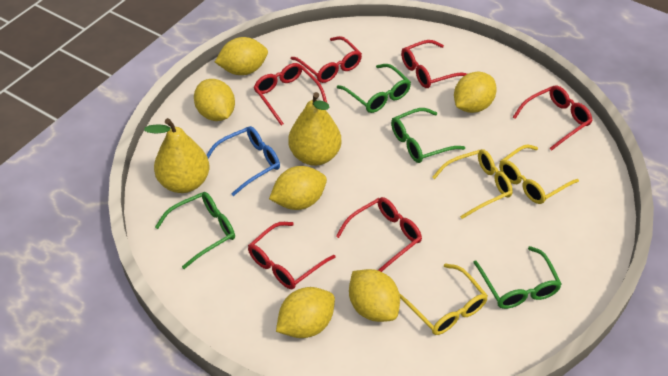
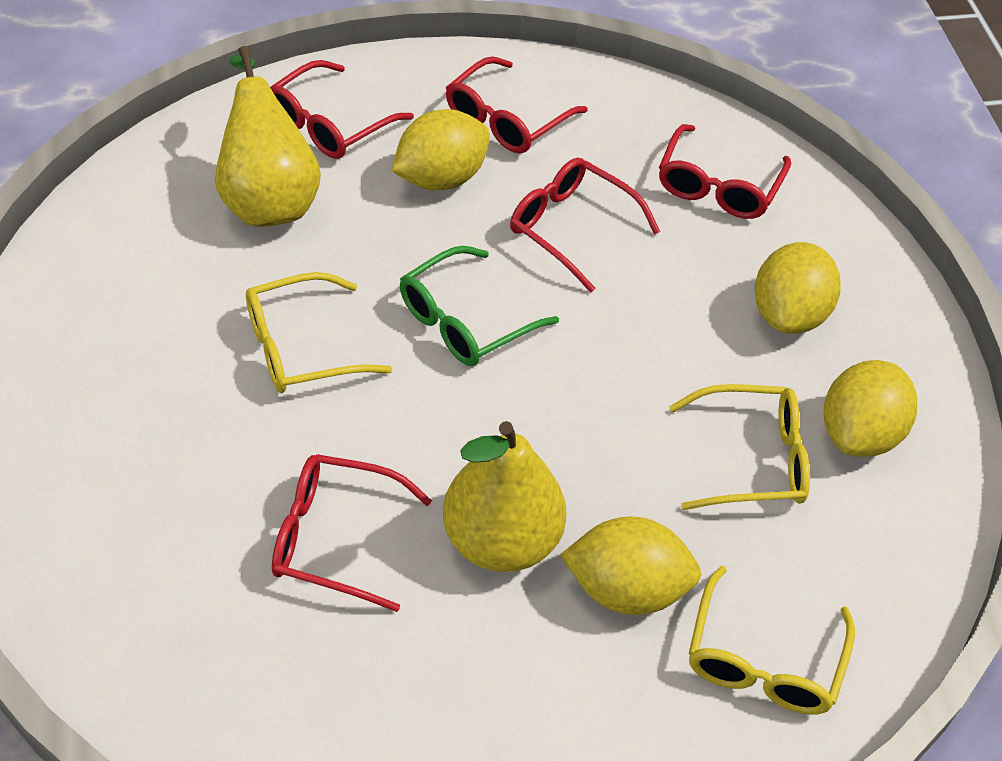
blue glasses: [206,126,280,196] = 1 -> none = 0
green glasses: [155,192,235,269] [337,64,411,113] [391,108,465,163] [473,246,562,309] = 4 -> [400,246,559,366] = 1
red glasses: [248,222,336,289] [254,63,327,126] [291,36,362,83] [336,197,422,272] [401,40,467,88] [513,85,593,151] = 6 -> [270,60,414,159] [272,454,432,612] [446,56,588,153] [510,158,660,292] [659,124,791,219] = 5
yellow lemon: [194,79,235,121] [215,37,268,75] [269,166,327,210] [276,287,335,338] [349,269,400,322] [454,72,497,113] = 6 -> [391,109,490,190] [560,516,701,615] [755,242,841,334] [824,360,917,457] = 4

